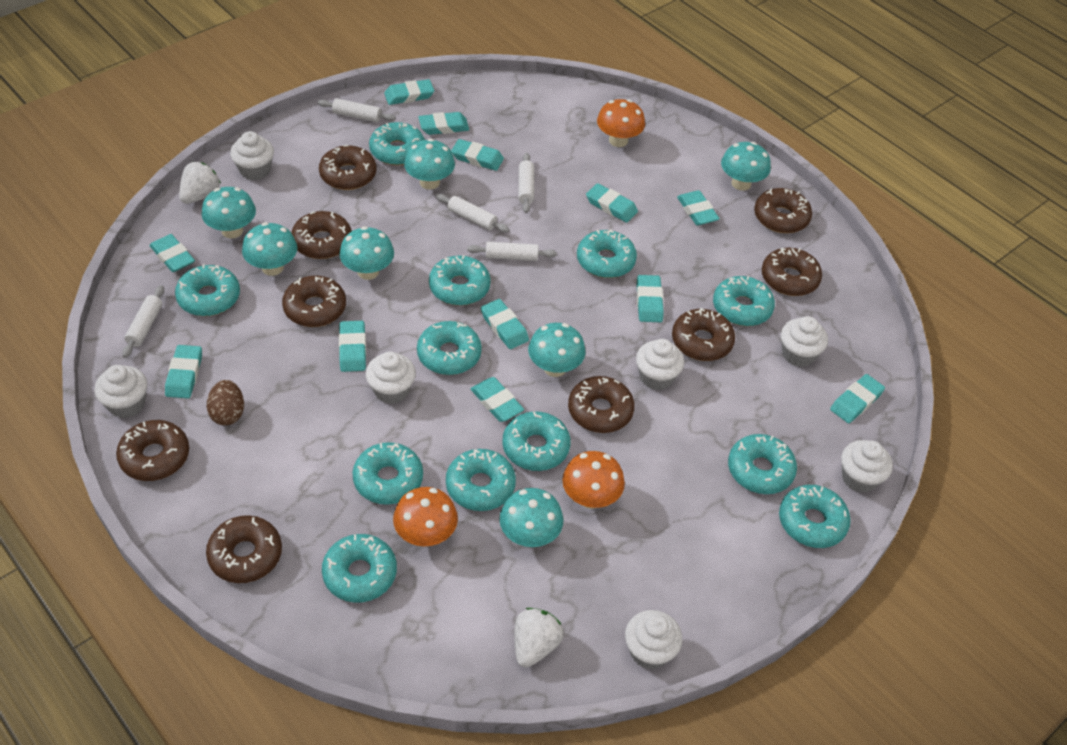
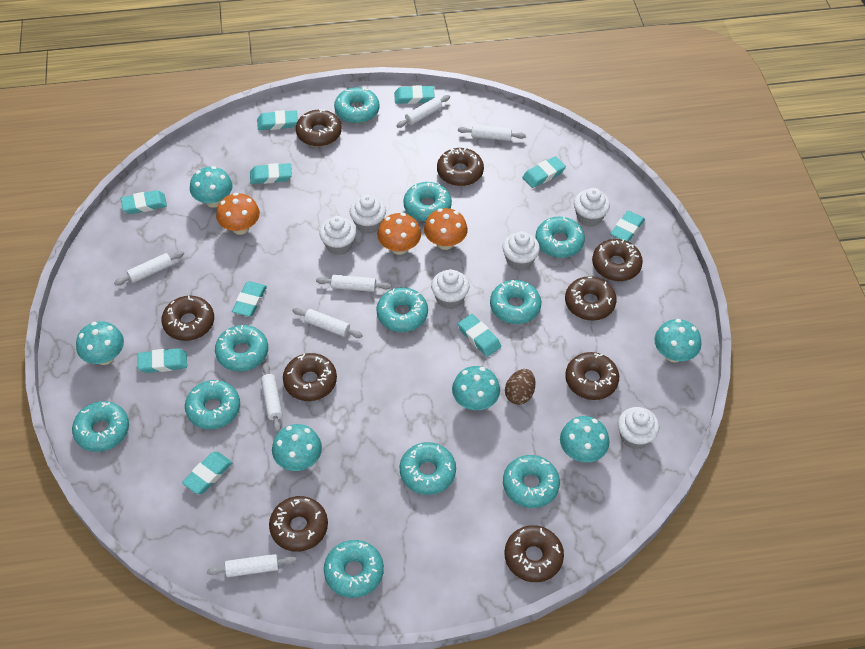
turquoise donut: [175,264,240,316] [322,534,397,603] [352,442,423,505] [369,122,425,166] [417,321,482,375] [429,255,491,306] [446,449,516,511] [502,411,571,471] [577,229,637,278] [713,276,775,326] [728,434,797,494] [779,485,851,548] = 12 -> [72,401,129,452] [185,380,240,429] [215,325,268,372] [324,540,384,598] [334,87,380,123] [376,287,428,332] [400,442,456,495] [403,182,452,222] [490,280,541,324] [503,455,560,508] [535,217,585,258] = 11
turquoise eraser: [149,234,195,272] [165,345,202,398] [339,321,366,372] [384,79,434,105] [419,112,469,135] [451,139,504,171] [471,377,524,422] [481,299,529,349] [586,183,638,223] [637,275,664,322] [677,190,720,225] [830,374,885,423] = 12 -> [121,190,167,214] [138,348,187,373] [182,452,232,494] [232,282,267,317] [250,163,292,184] [257,110,298,130] [394,85,435,104] [458,314,501,357] [523,156,566,188] [610,211,645,242] = 10
turquoise mushroom: [202,187,256,238] [242,222,297,276] [339,226,394,280] [404,139,455,190] [499,488,563,547] [528,323,586,377] [721,142,771,191] = 7 -> [76,321,124,365] [190,166,232,208] [272,424,322,471] [452,366,500,410] [560,416,610,462] [654,319,701,363] = 6
white cupcake: [95,365,147,418] [230,131,274,180] [366,352,416,404] [625,610,682,669] [636,339,684,390] [781,316,828,367] [841,440,893,493] = 7 -> [319,216,356,255] [350,195,386,234] [431,269,469,309] [502,231,540,271] [574,188,610,227] [618,407,659,450] = 6
white rolling pin: [122,285,164,358] [318,98,396,122] [436,194,510,233] [467,242,557,261] [518,153,534,213] = 5 -> [114,251,184,285] [207,554,297,577] [261,363,283,432] [292,308,363,338] [316,275,391,292] [396,95,450,128] [458,125,526,141] = 7
white strawberry: [179,162,221,204] [514,608,564,667] = 2 -> none = 0

